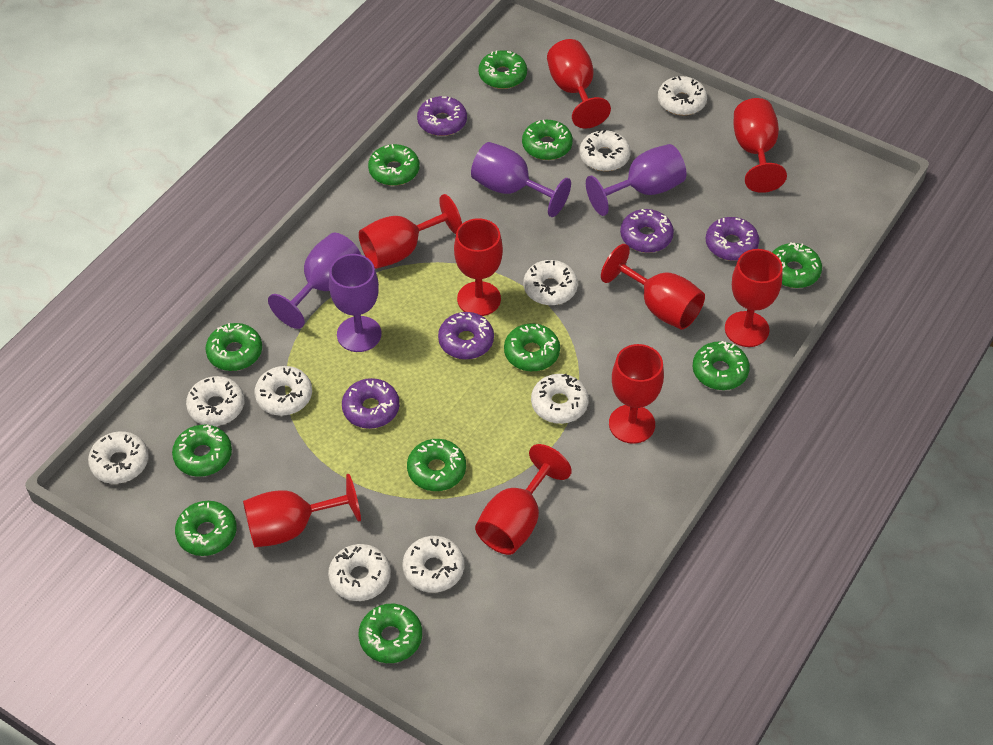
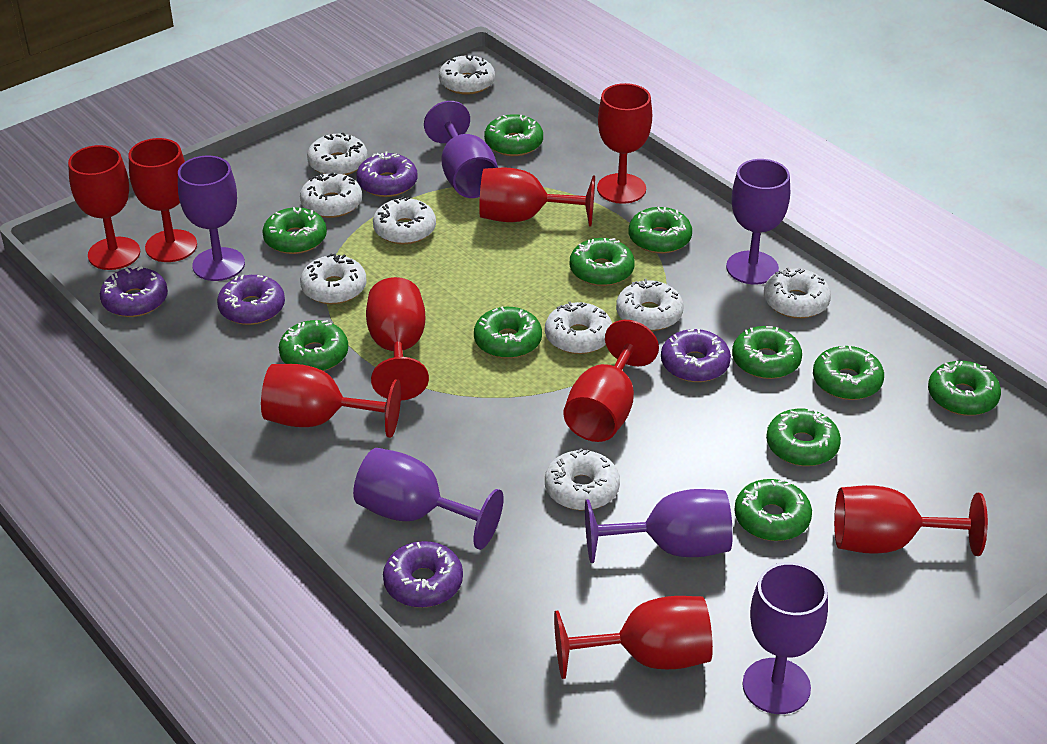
purple goblet: [268,233,361,329] [329,254,381,352] [471,142,571,217] [586,144,687,216] = 4 -> [178,156,245,281] [353,448,504,550] [424,101,498,198] [585,489,733,563] [726,159,790,285] [742,562,828,714] = 6

